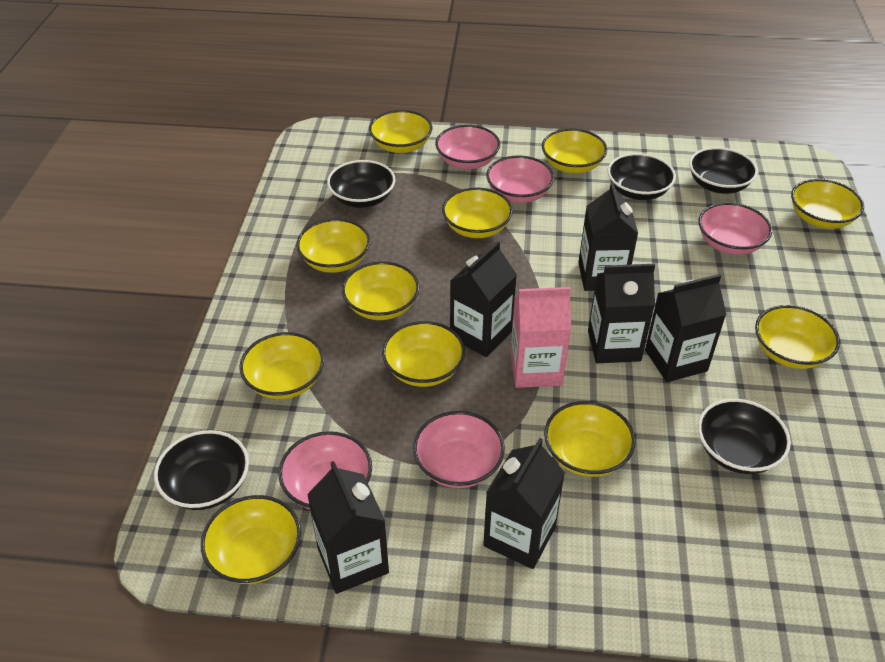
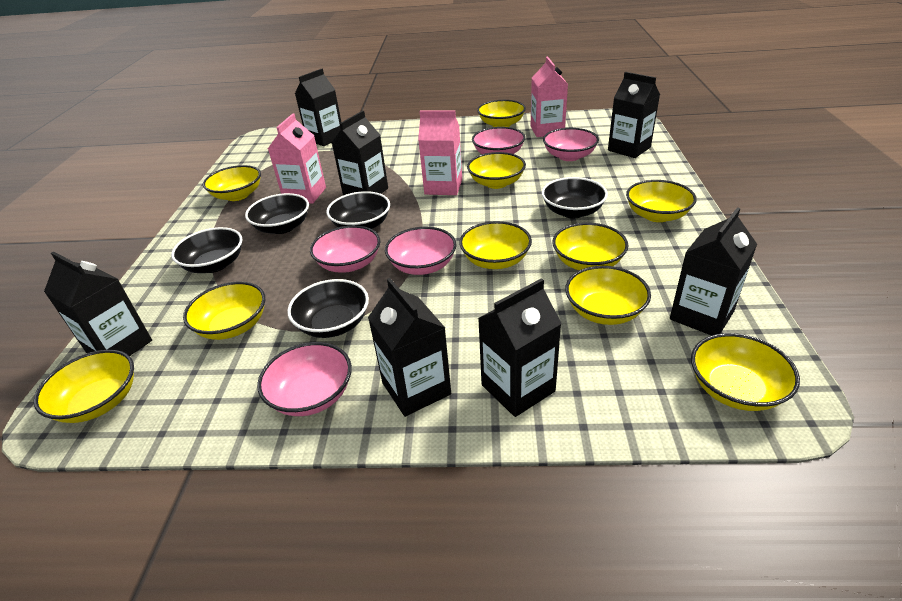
black carton: [307,461,389,594] [450,241,517,357] [483,438,565,569] [578,182,638,291] [588,264,655,363] [645,274,726,382] = 6 -> [44,252,152,356] [295,69,341,146] [332,111,388,195] [368,278,451,417] [478,278,562,417] [608,72,660,158] [670,207,757,336] = 7
pink carton: [510,287,571,388] = 1 -> [268,114,326,204] [418,110,462,195] [531,57,568,137] = 3
yellow bowl: [201,495,301,584] [239,332,324,399] [296,219,370,273] [342,261,419,320] [369,110,432,153] [382,321,465,387] [442,188,513,238] [542,129,607,173] [544,401,636,477] [755,305,840,369] [791,179,864,229] = 11 -> [33,350,134,423] [183,282,265,340] [203,165,261,201] [459,221,532,269] [467,152,526,189] [477,100,526,127] [552,223,628,270] [565,266,651,325] [626,180,697,222] [691,333,800,411] = 10

